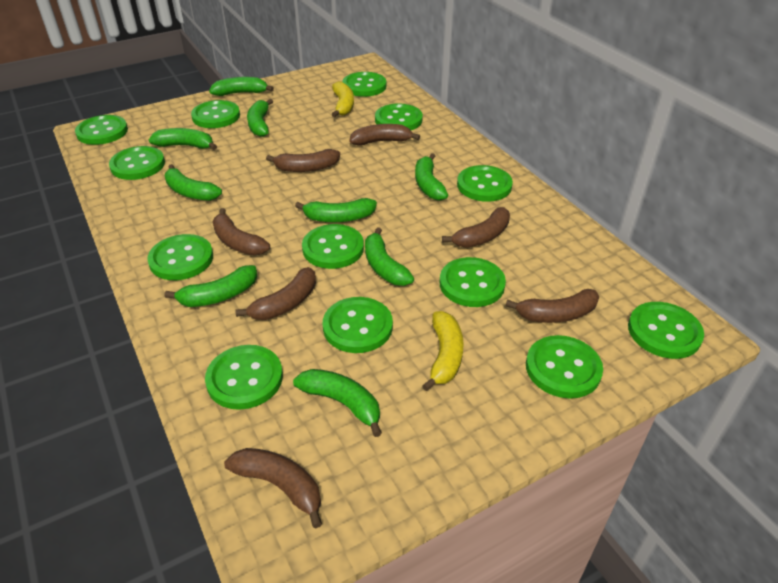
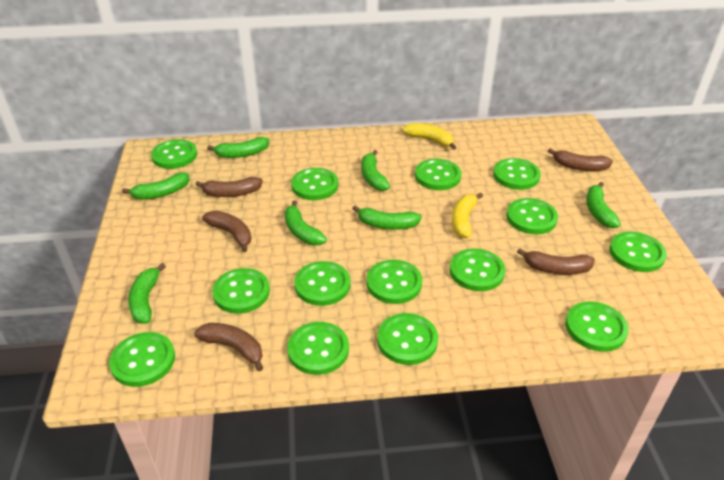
brown banana: [213,208,270,255] [224,448,322,529] [235,267,316,320] [266,149,340,172] [350,124,420,145] [442,207,510,248] [505,289,599,323] = 7 -> [194,323,263,371] [195,177,263,197] [202,211,251,252] [517,248,595,275] [548,148,613,171] = 5
green banana: [149,128,217,150] [164,265,257,307] [165,164,222,201] [209,77,274,96] [247,99,273,137] [293,369,382,437] [295,198,377,222] [365,227,414,286] [415,153,448,201] = 9 -> [122,173,189,200] [128,263,166,324] [207,137,269,158] [285,200,327,245] [352,205,422,230] [361,150,390,191] [586,182,621,228] = 7
green button: [75,115,128,145] [109,146,165,180] [147,234,213,280] [191,100,240,128] [205,345,283,410] [302,224,364,269] [323,297,393,353] [343,72,386,97] [375,103,423,130] [440,257,506,307] [457,165,513,202] [526,335,603,398] [628,302,704,359] = 13 -> [109,332,175,387] [151,139,197,169] [212,268,270,314] [287,322,349,375] [291,168,338,200] [294,261,350,306] [367,260,422,304] [377,313,438,365] [415,159,461,190] [450,249,505,291] [493,158,541,190] [506,198,558,234] [565,301,629,352] [610,232,667,272] = 14

